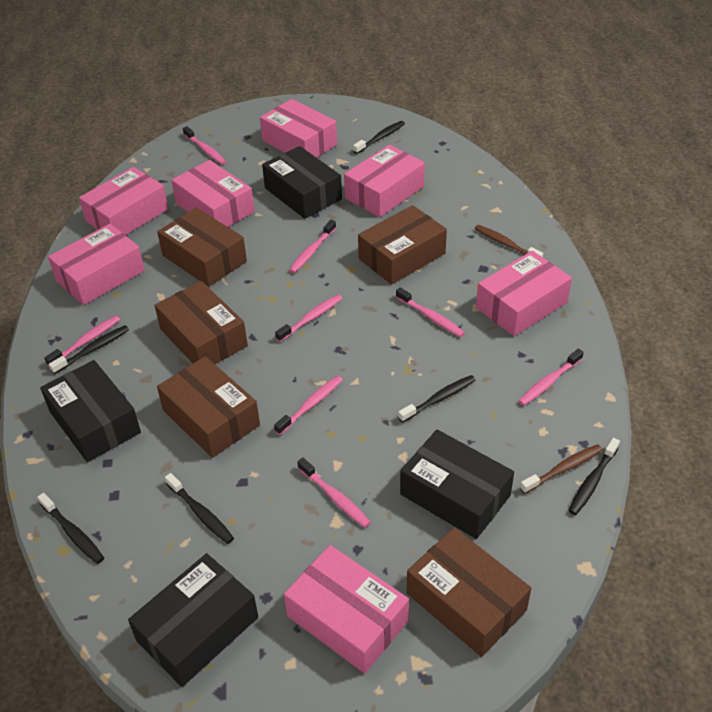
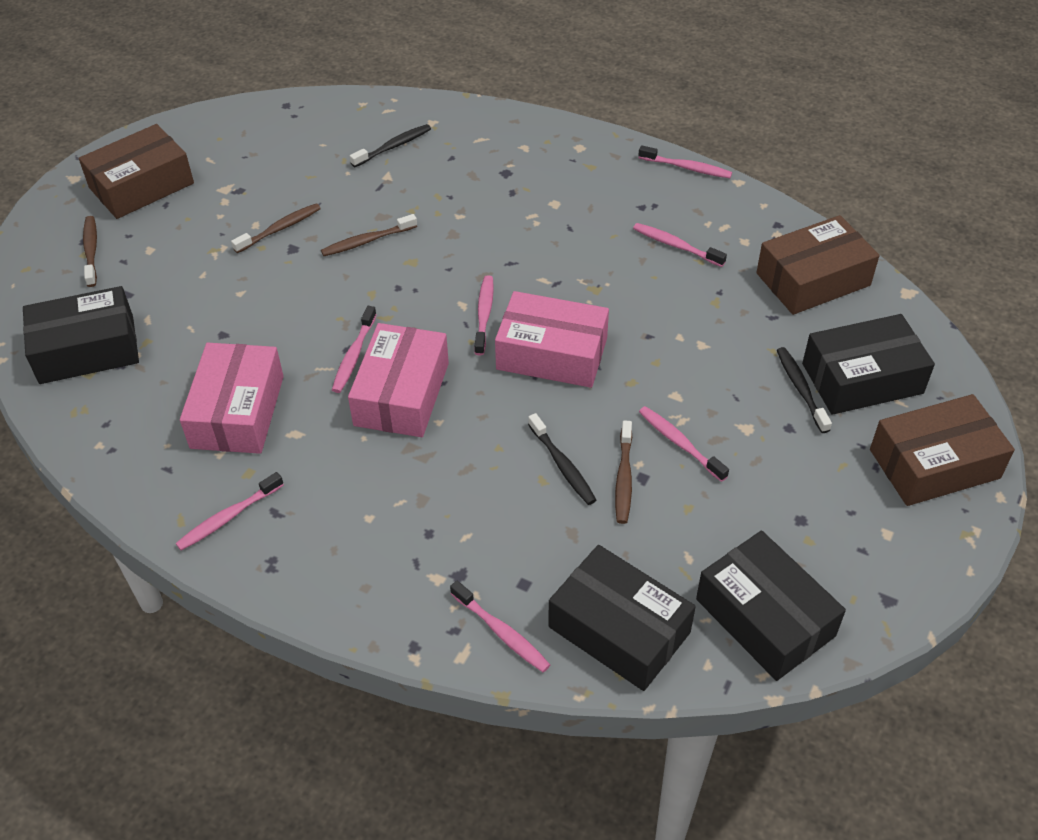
black toothbrush: [37,493,104,564] [49,325,129,374] [165,473,234,544] [353,121,405,154] [398,375,475,423] [568,438,620,515] = 6 -> [350,124,431,167] [528,413,596,505] [777,347,832,433] = 3
brown box: [154,281,248,364] [157,208,247,287] [157,356,260,458] [358,205,447,285] [407,528,531,657] = 5 -> [79,124,194,219] [756,215,879,315] [870,394,1015,506] = 3
brown toothbrush: [475,225,543,257] [520,444,602,494] = 2 -> [83,216,97,287] [231,203,321,253] [321,214,417,256] [615,420,632,524] = 4
pink box: [48,224,145,305] [79,167,168,235] [171,160,255,227] [260,99,337,158] [284,545,409,673] [344,145,425,217] [476,251,572,336] = 7 -> [180,343,284,454] [348,323,449,437] [495,291,609,388] = 3
pink toothbrush: [44,316,120,366] [183,126,226,165] [274,376,343,435] [275,294,343,342] [289,220,336,273] [297,458,371,528] [396,287,465,337] [518,349,584,406] = 8 -> [175,472,284,551] [332,306,376,393] [450,581,550,672] [474,275,494,355] [633,223,727,267] [638,145,732,178] [639,406,729,482] = 7

